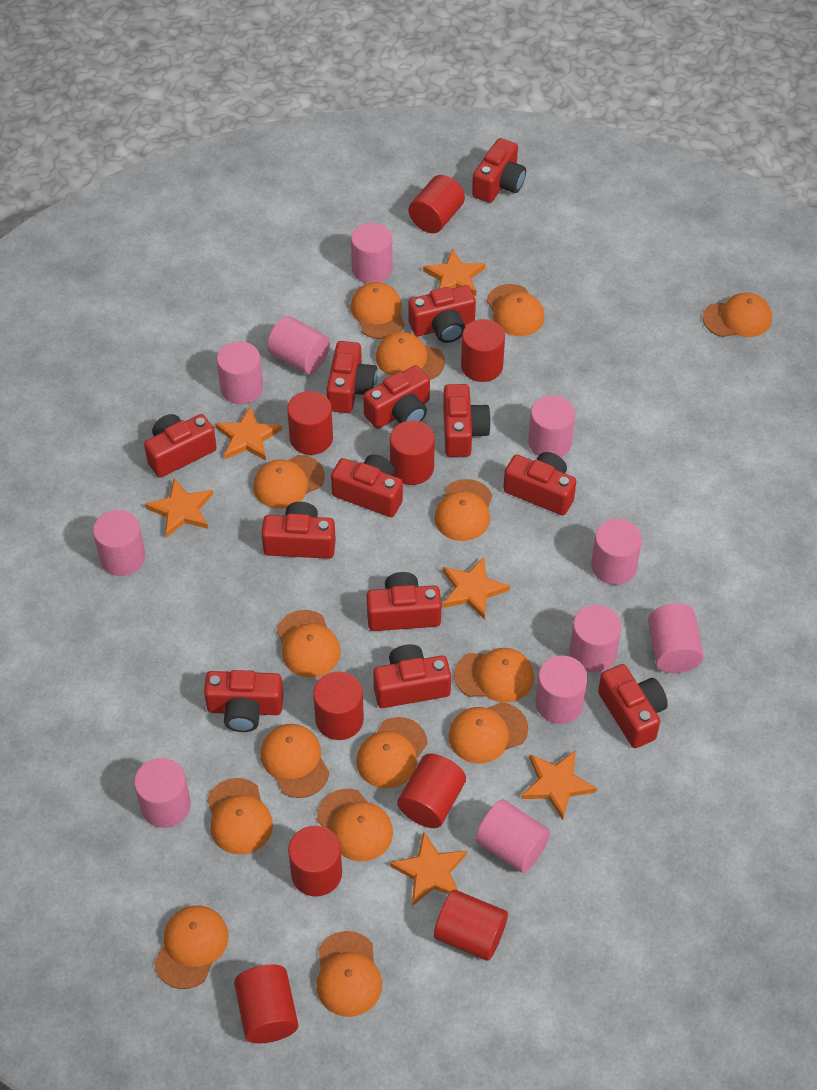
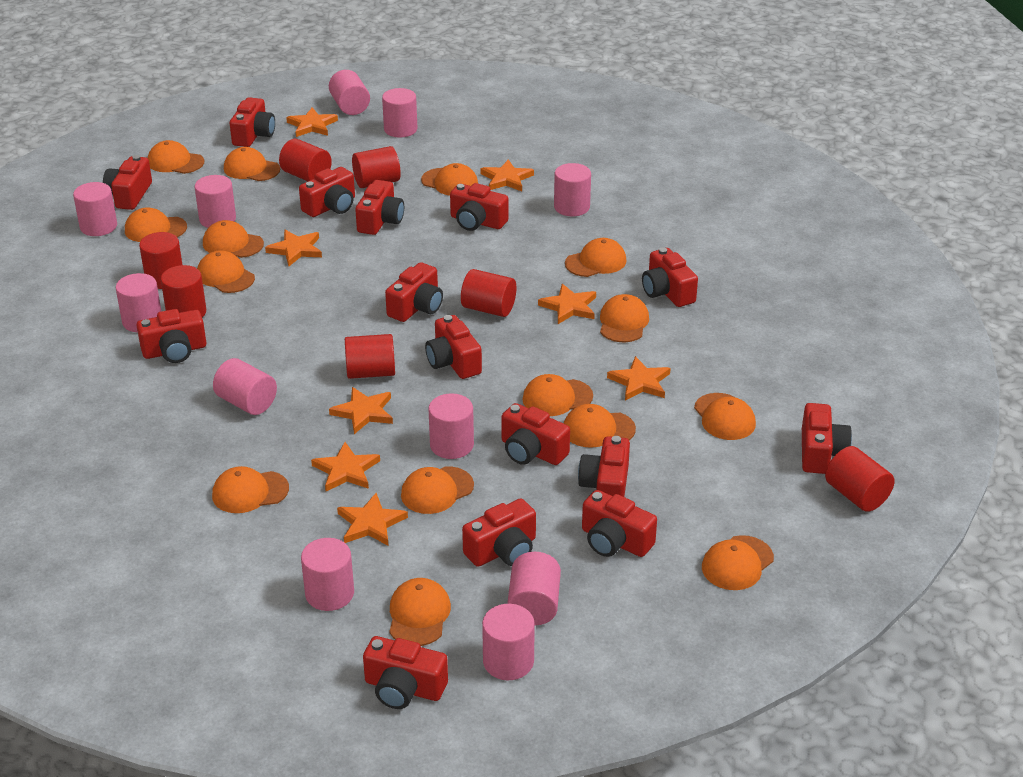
orange star: [145,478,213,538] [215,406,282,460] [390,832,467,906] [423,249,485,296] [443,557,510,620] [521,750,597,820] = 6 -> [265,230,322,266] [286,108,338,137] [311,442,380,491] [329,387,393,434] [337,493,408,546] [481,159,534,191] [538,284,596,324] [607,356,671,400] = 8
red camera: [144,414,217,478] [204,670,283,732] [262,502,336,559] [327,341,377,413] [331,454,403,517] [363,365,430,429] [367,572,441,631] [373,644,451,708] [408,285,476,343] [443,384,491,457] [472,138,526,203] [503,452,576,515] [598,664,668,748] = 13 -> [103,155,152,210] [136,309,206,363] [230,97,275,147] [299,167,355,217] [355,180,404,235] [363,636,448,709] [385,262,443,322] [425,315,482,379] [450,183,509,231] [462,498,536,567] [501,403,570,465] [578,436,630,497] [582,490,657,557] [642,247,698,307] [802,403,852,474] = 15
red cylinder: [234,964,298,1043] [287,391,333,455] [288,826,342,896] [313,671,364,740] [390,420,435,485] [397,754,466,828] [409,175,465,233] [434,890,508,961] [461,319,505,382] = 9 -> [139,232,183,289] [161,265,206,318] [279,139,332,181] [345,334,395,379] [352,146,401,188] [461,269,516,317] [825,446,895,512] = 7

